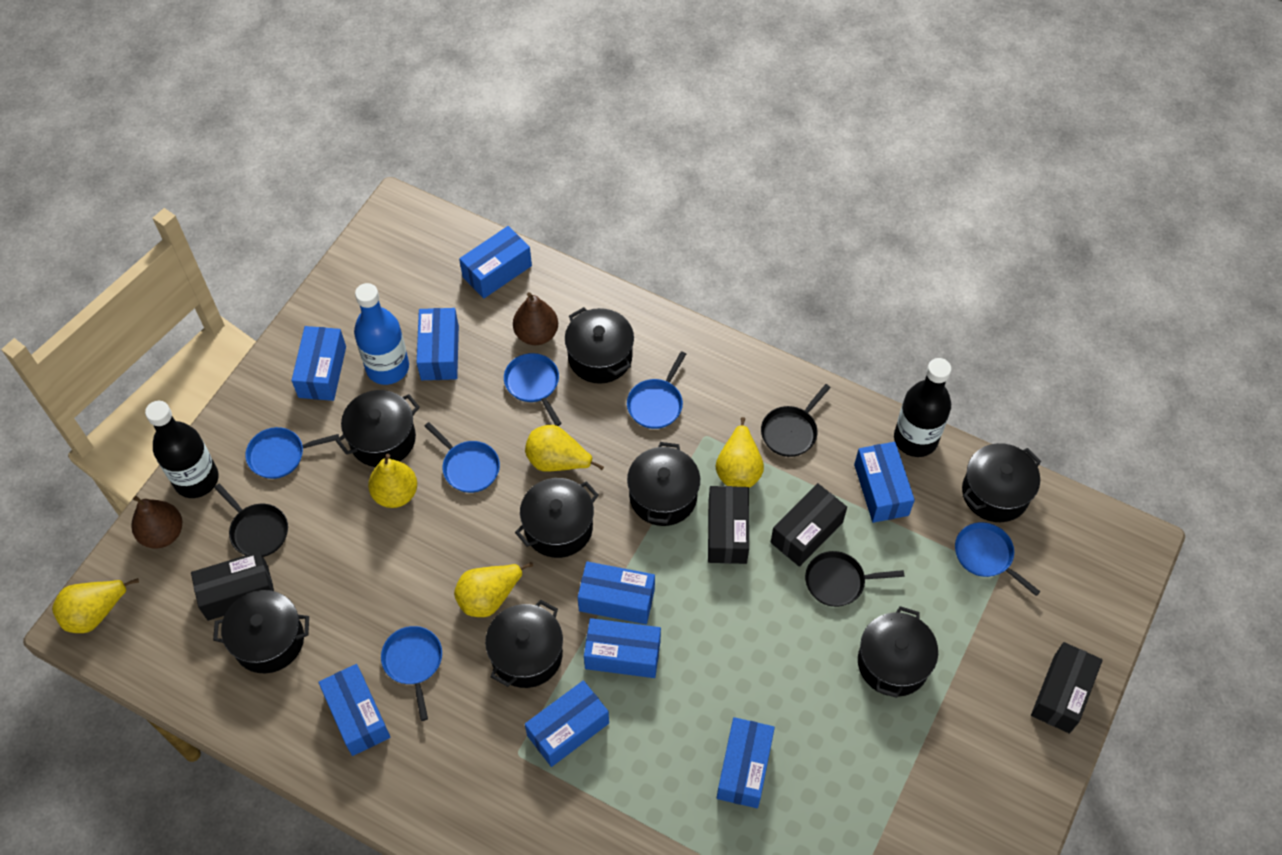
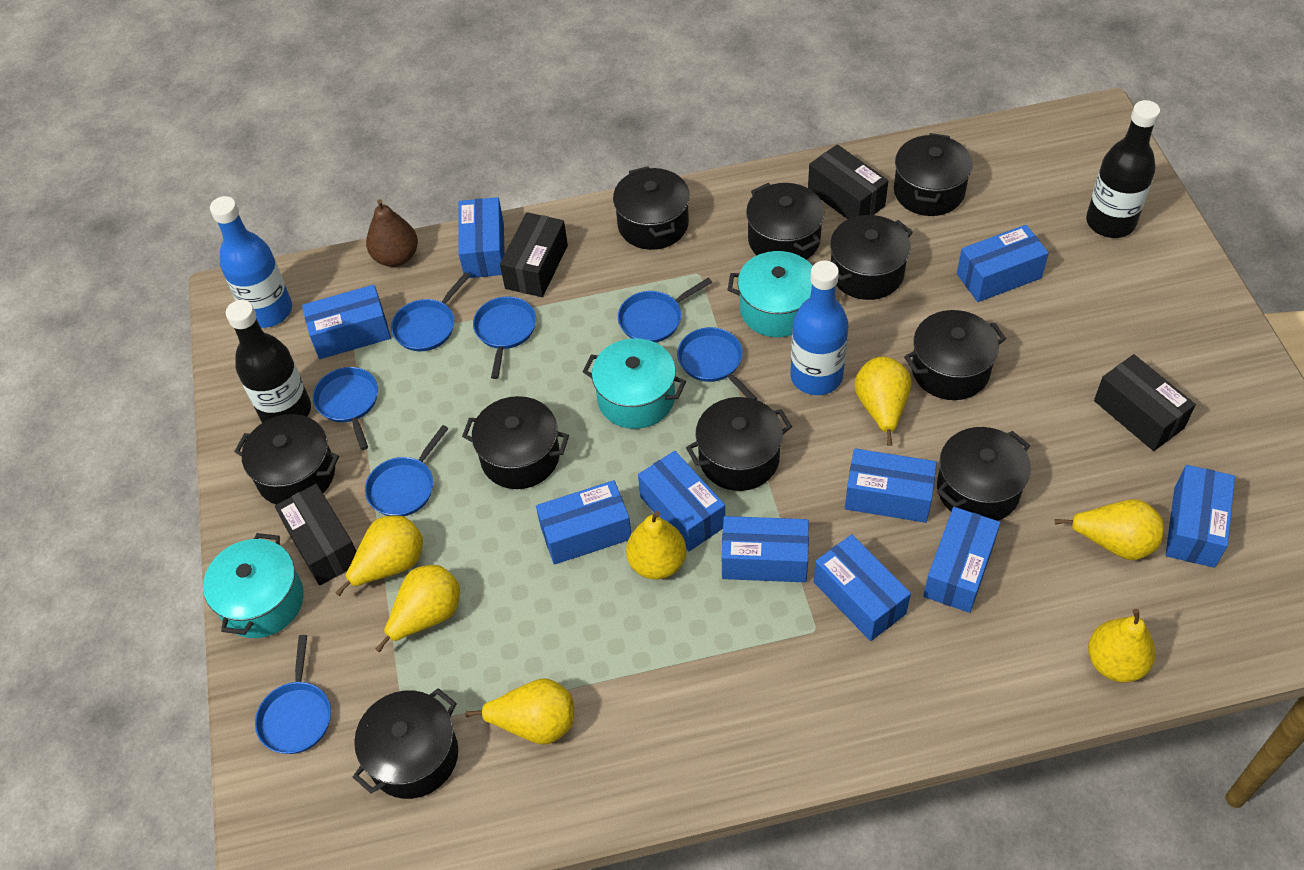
black pan: [214,483,288,557] [761,384,831,457] [805,551,904,607] = 3 -> none = 0
black pot: [213,590,309,673] [336,390,420,467] [485,600,563,688] [515,478,599,558] [565,307,634,384] [627,442,700,526] [858,606,938,698] [962,443,1041,522] = 8 -> [234,414,339,505] [353,688,458,799] [462,396,569,489] [613,166,690,250] [686,397,792,491] [746,183,825,260] [830,215,913,300] [894,133,973,216] [904,310,1006,400] [937,427,1031,521] = 10
blue bottle: [354,283,409,385] = 1 -> [210,196,292,328] [790,261,848,395] = 2
blue box: [291,326,346,401] [318,664,390,756] [417,308,459,380] [459,226,532,299] [525,680,609,767] [578,561,655,624] [584,618,661,678] [717,717,775,808] [854,442,915,523] = 9 -> [302,285,391,359] [458,197,505,278] [536,480,631,565] [638,451,725,551] [722,516,809,582] [813,534,911,641] [845,449,937,523] [923,507,1000,613] [957,225,1049,302] [1166,465,1235,568] = 10
blue pan: [245,427,339,479] [381,626,442,721] [425,422,500,493] [504,353,562,426] [627,351,686,429] [955,522,1040,596] = 6 -> [255,635,331,754] [313,367,378,450] [365,425,449,516] [391,272,471,351] [473,296,536,379] [618,278,712,343] [677,327,758,400] = 7
brown pear: [131,496,182,549] [513,292,558,345] = 2 -> [366,199,418,267] = 1
turquoise pot: none = 0 -> [203,533,304,638] [582,338,686,429] [727,251,812,337] = 3
yellow pear: [52,578,139,633] [368,454,417,508] [454,562,533,617] [525,425,604,472] [716,417,764,488] = 5 -> [336,515,423,596] [376,565,460,652] [465,678,574,744] [626,511,686,579] [854,357,911,446] [1054,499,1164,560] [1088,609,1156,682] = 7

